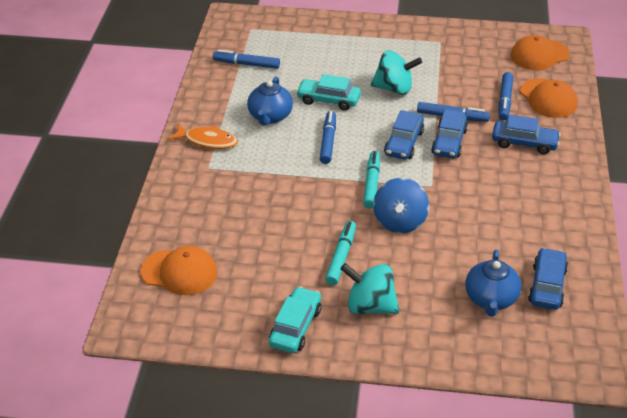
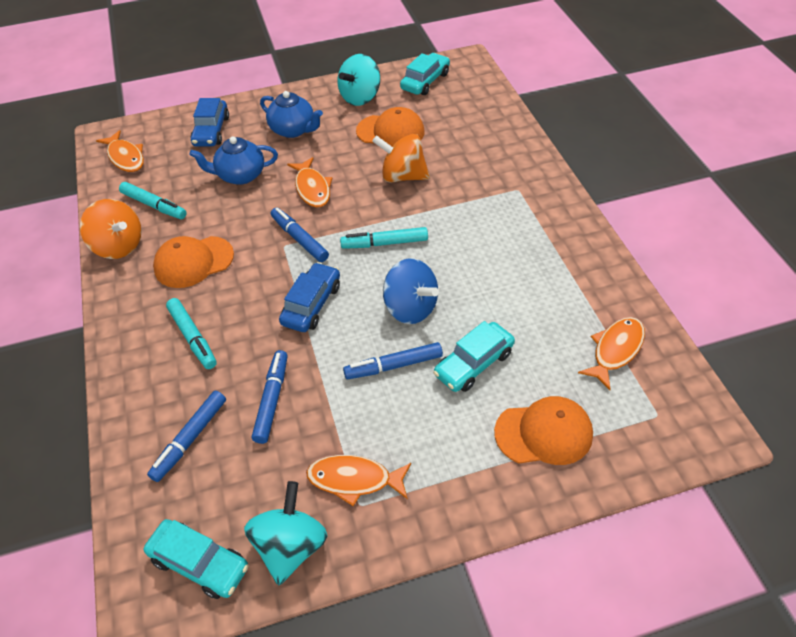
blue car: [384,110,424,160] [431,109,468,158] [492,114,561,154] [528,248,568,310] = 4 -> [190,98,229,146] [279,262,340,332] = 2
orange fish: [168,124,238,149] = 1 -> [96,130,144,172] [287,157,333,207] [306,455,411,506] [578,317,645,390] = 4
orange spinning top: none = 0 -> [80,199,142,259] [372,134,430,183] = 2
turquoise car: [269,286,321,353] [296,74,361,111] = 2 -> [144,519,249,599] [400,53,450,95] [433,321,515,392] = 3
turquoise marker: [325,221,356,285] [363,151,380,209] = 2 -> [119,182,187,219] [166,298,217,369] [340,227,428,249] = 3

